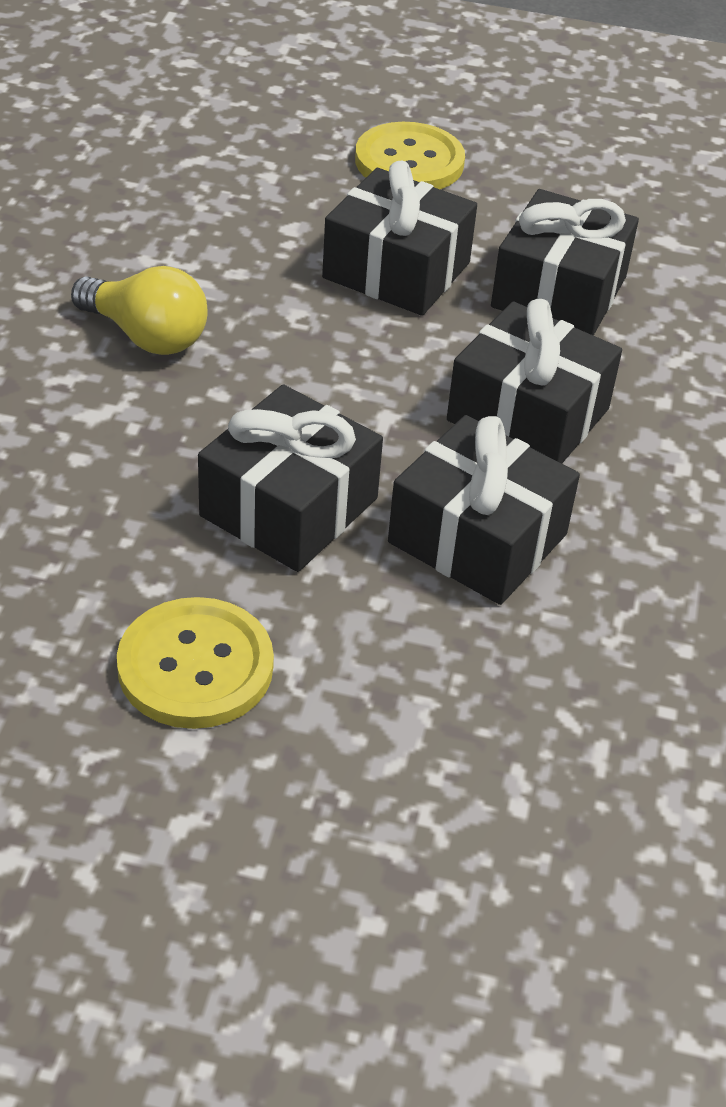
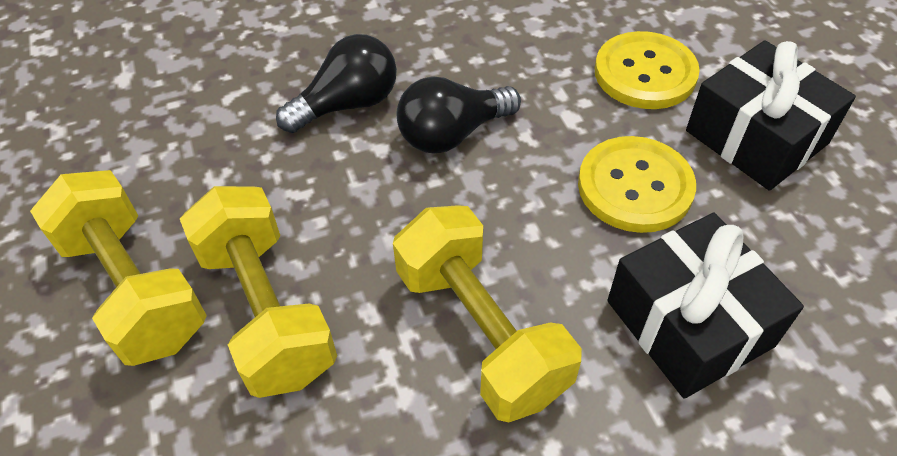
black gift: [198,384,383,572] [322,161,477,316] [388,415,580,605] [447,299,622,464] [491,189,639,336] = 5 -> [607,213,804,399] [686,40,856,191] = 2
black light bulb: none = 0 -> [276,34,397,133] [397,76,521,154] = 2
yellow dumbbell: none = 0 -> [30,170,207,366] [180,186,337,398] [393,205,582,422] = 3
yellow light bulb: [71,266,207,355] = 1 -> none = 0

